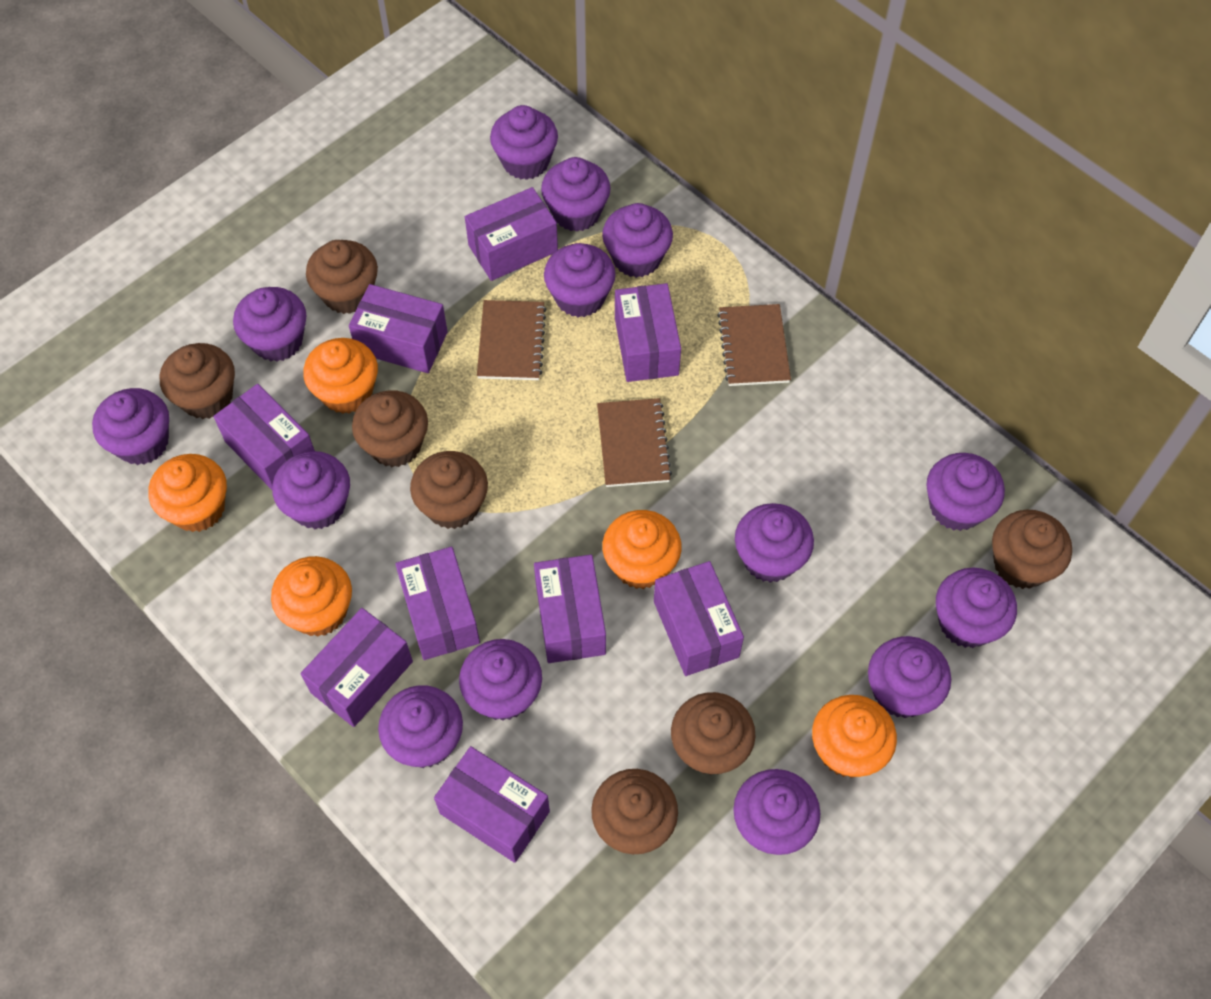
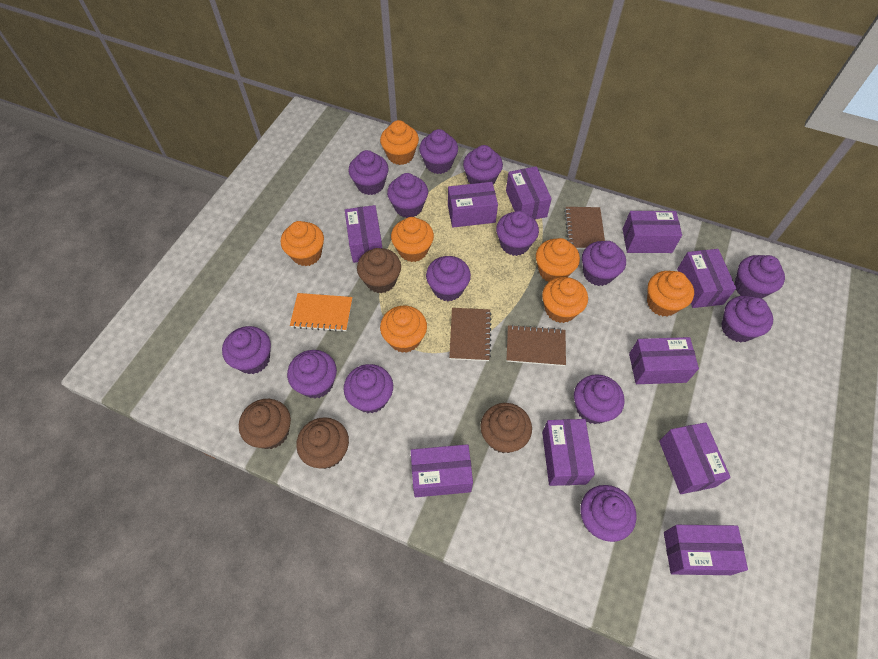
brown cupcake: [160,343,235,419] [306,240,378,314] [352,390,428,467] [410,451,488,529] [591,769,678,854] [671,692,755,775] [992,510,1072,589] = 7 -> [239,399,291,449] [296,417,349,469] [357,248,401,293] [480,403,532,453] = 4
orange cupcake: [148,454,227,532] [271,556,352,637] [303,338,378,414] [602,510,682,589] [812,695,897,778] = 5 -> [281,221,324,266] [380,120,419,165] [380,306,427,353] [391,217,434,262] [536,238,580,282] [542,277,588,323] [647,271,694,316] = 7
orange notebook: none = 0 -> [290,293,352,332] = 1
purple box: [213,384,315,490] [301,608,413,727] [349,284,448,373] [395,547,480,660] [434,746,550,863] [465,187,558,281] [534,555,606,663] [615,283,681,382] [654,561,744,676] = 9 -> [345,205,382,263] [411,444,473,497] [448,182,498,227] [506,166,552,220] [542,419,595,486] [623,211,682,253] [629,337,699,384] [659,422,731,494] [664,525,748,575] [677,249,736,308] = 10

